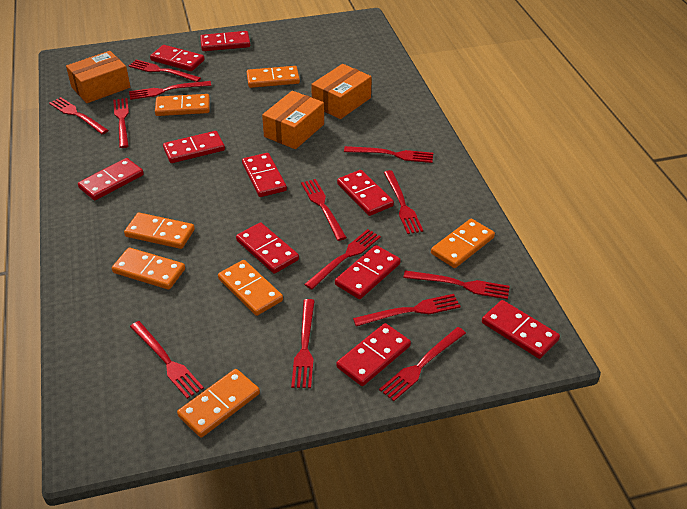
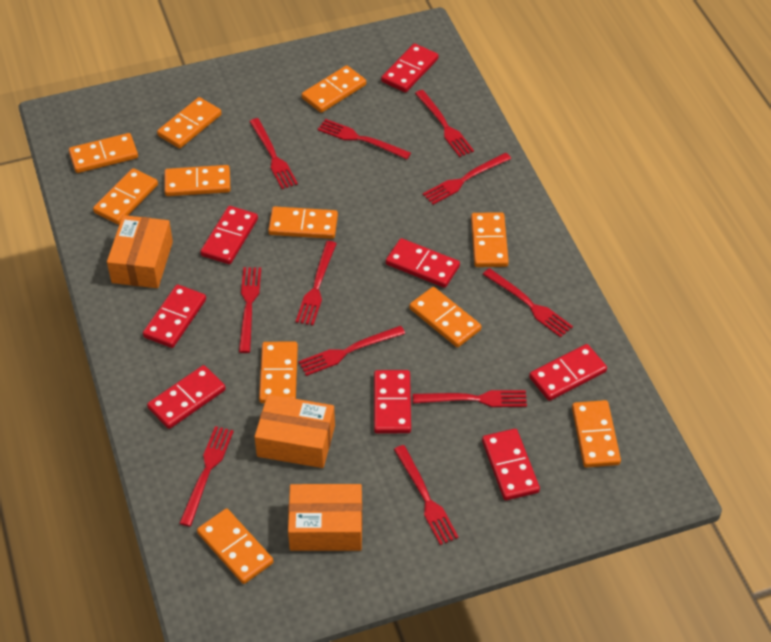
orange domino: [112,248,185,290] [124,213,195,249] [155,94,210,116] [177,369,260,438] [218,260,283,316] [247,66,300,88] [431,219,495,268] = 7 -> [69,133,138,173] [93,168,158,225] [157,97,222,148] [165,165,231,196] [197,509,273,584] [259,342,298,403] [268,206,338,239] [302,65,366,113] [409,287,481,347] [471,212,509,267] [572,400,621,468] = 11
red domino: [78,158,144,201] [150,45,204,71] [163,131,225,163] [200,31,250,51] [236,222,299,274] [242,153,287,197] [335,245,401,299] [337,170,394,216] [337,323,411,386] [482,300,560,359] = 10 -> [143,284,206,348] [147,365,226,429] [200,206,258,264] [374,370,411,433] [381,43,438,93] [386,238,460,288] [482,429,540,500] [529,344,607,401] = 8
red fork: [49,97,108,134] [113,98,129,148] [129,60,201,82] [129,81,211,100] [130,321,204,399] [291,299,315,388] [301,179,347,241] [304,229,381,290] [344,146,433,163] [353,294,460,326] [379,327,466,401] [384,170,423,234] [403,270,510,299] = 13 -> [179,426,234,527] [239,267,261,353] [249,118,298,189] [296,241,337,325] [299,326,405,376] [318,119,411,159] [394,445,459,545] [413,390,527,407] [415,90,474,157] [423,153,511,205] [483,268,573,337] = 11

